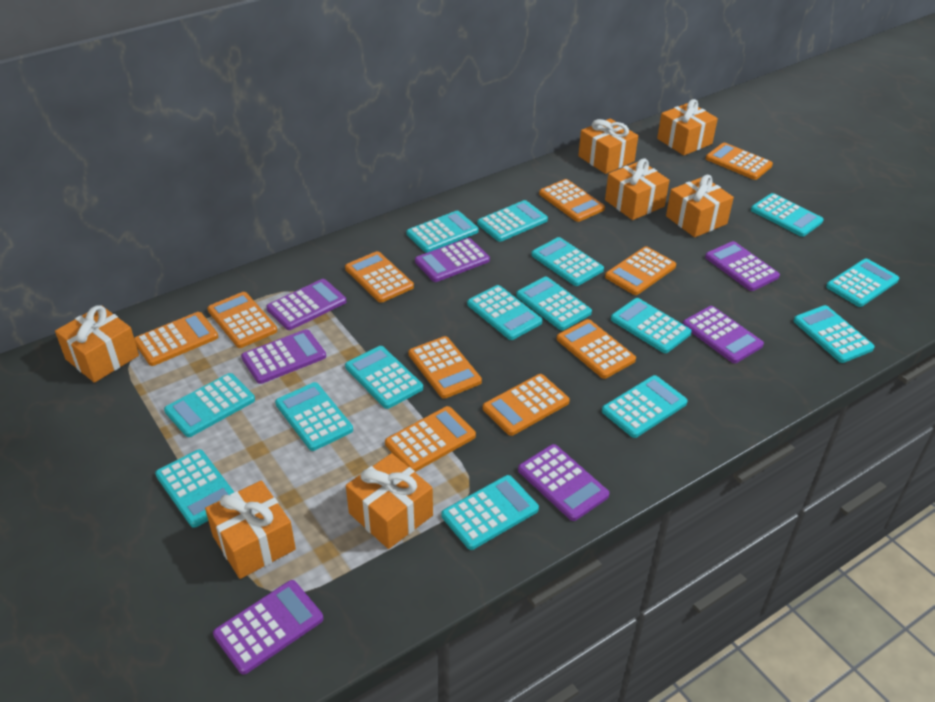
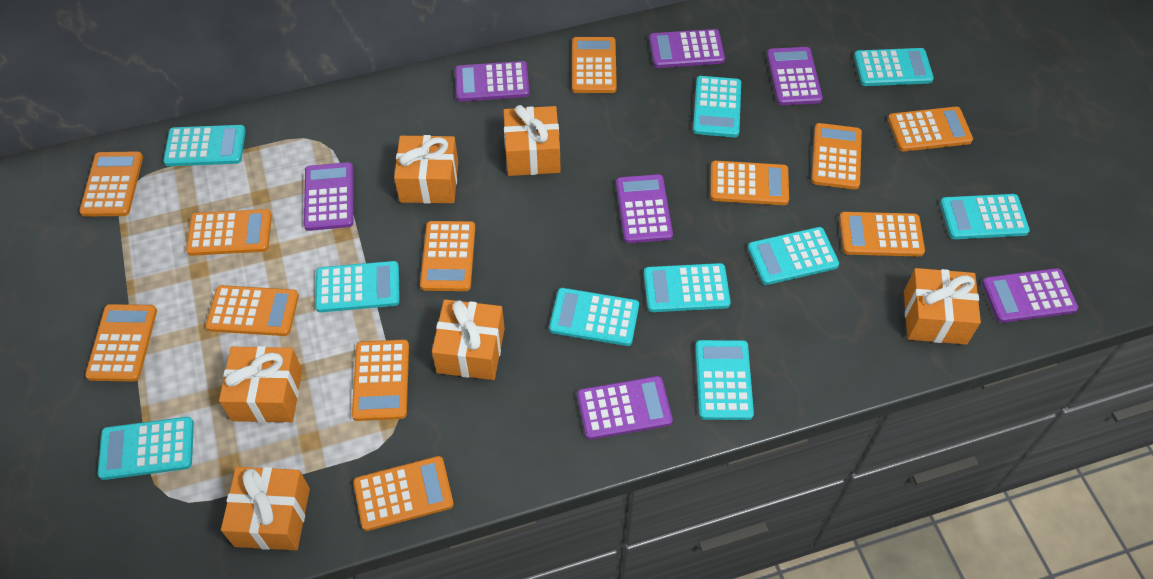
orange calculator: [134,312,218,366] [207,292,277,348] [345,251,414,303] [385,406,476,472] [408,336,482,399] [483,374,570,436] [539,179,605,222] [557,319,636,379] [605,246,676,295] [706,143,773,180] = 10 -> [79,152,143,217] [85,304,157,382] [186,209,272,256] [206,285,299,336] [352,340,409,421] [353,456,454,531] [420,221,475,291] [572,37,617,93] [710,161,789,205] [811,123,862,190] [839,212,925,257] [888,107,973,152] = 12
orange gift: [55,305,139,383] [205,480,296,579] [346,453,433,549] [578,118,638,174] [605,158,670,220] [657,99,718,155] [666,175,734,237] = 7 -> [219,346,302,423] [221,467,310,550] [394,135,458,204] [432,299,505,380] [503,105,561,176] [904,268,981,345] = 6
turquoise calculator: [155,449,234,528] [164,373,255,437] [275,382,353,451] [345,346,423,409] [406,211,479,253] [441,475,539,550] [467,285,542,340] [477,200,548,242] [516,277,592,330] [531,237,604,286] [602,375,688,438] [611,298,692,353] [751,193,824,237] [793,305,875,363] [826,259,899,307] = 15 -> [98,417,194,480] [163,125,246,166] [315,261,400,312] [549,288,639,346] [644,263,731,312] [693,76,741,137] [695,340,754,420] [748,227,839,285] [854,48,934,86] [940,194,1030,239] = 10

